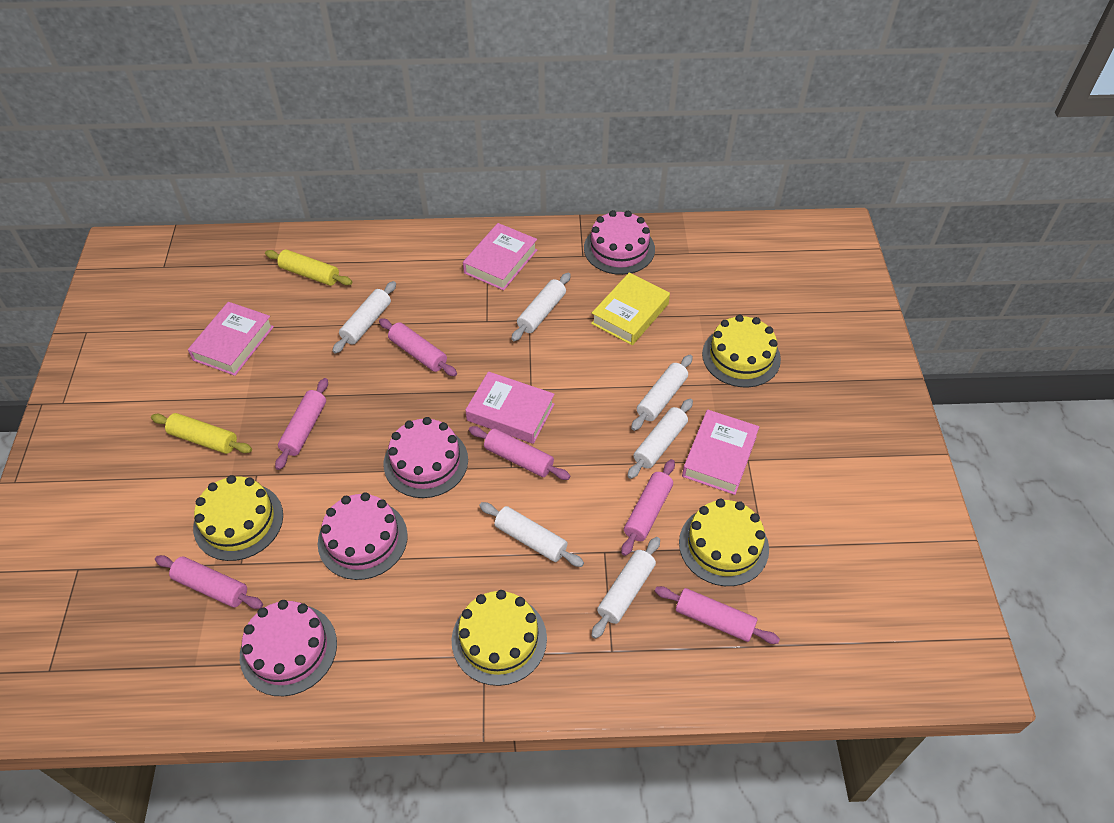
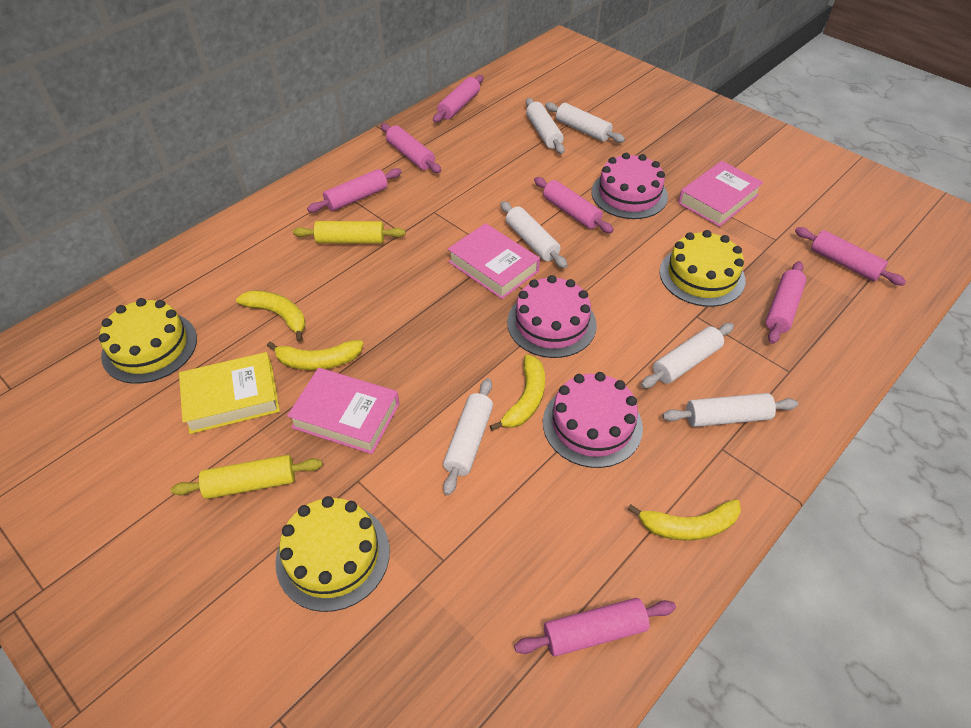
pink book: [188,302,274,376] [463,223,537,290] [466,371,555,444] [682,410,759,495] = 4 -> [287,368,399,454] [448,223,540,299] [678,161,763,227] = 3
pink cake: [240,600,337,696] [318,492,408,580] [384,417,468,498] [584,210,655,275] = 4 -> [507,275,597,358] [543,372,643,468] [591,153,668,219] = 3
pink rolling pin: [155,555,263,609] [275,378,328,470] [379,318,457,376] [469,426,570,480] [621,459,675,556] [655,586,780,644] = 6 -> [307,168,402,213] [381,123,441,173] [433,75,484,123] [514,598,676,657] [534,177,614,233] [766,261,806,344] [795,227,906,286] = 7
yellow banana: none = 0 -> [236,290,305,342] [267,340,364,370] [490,354,545,431] [627,499,741,541] = 4
yellow cake: [193,475,283,561] [452,590,547,686] [679,499,769,586] [702,315,781,387] = 4 -> [99,298,197,384] [275,496,390,612] [659,230,745,307] = 3

